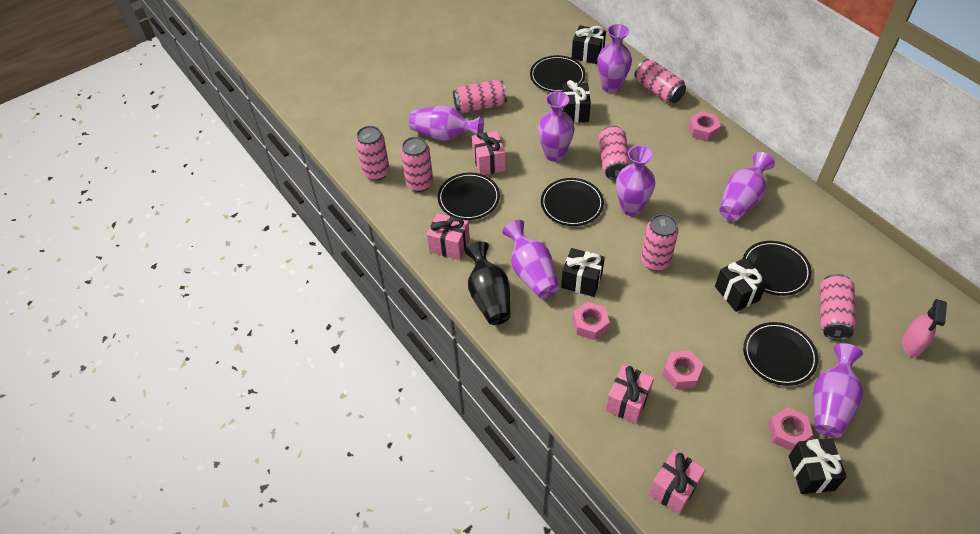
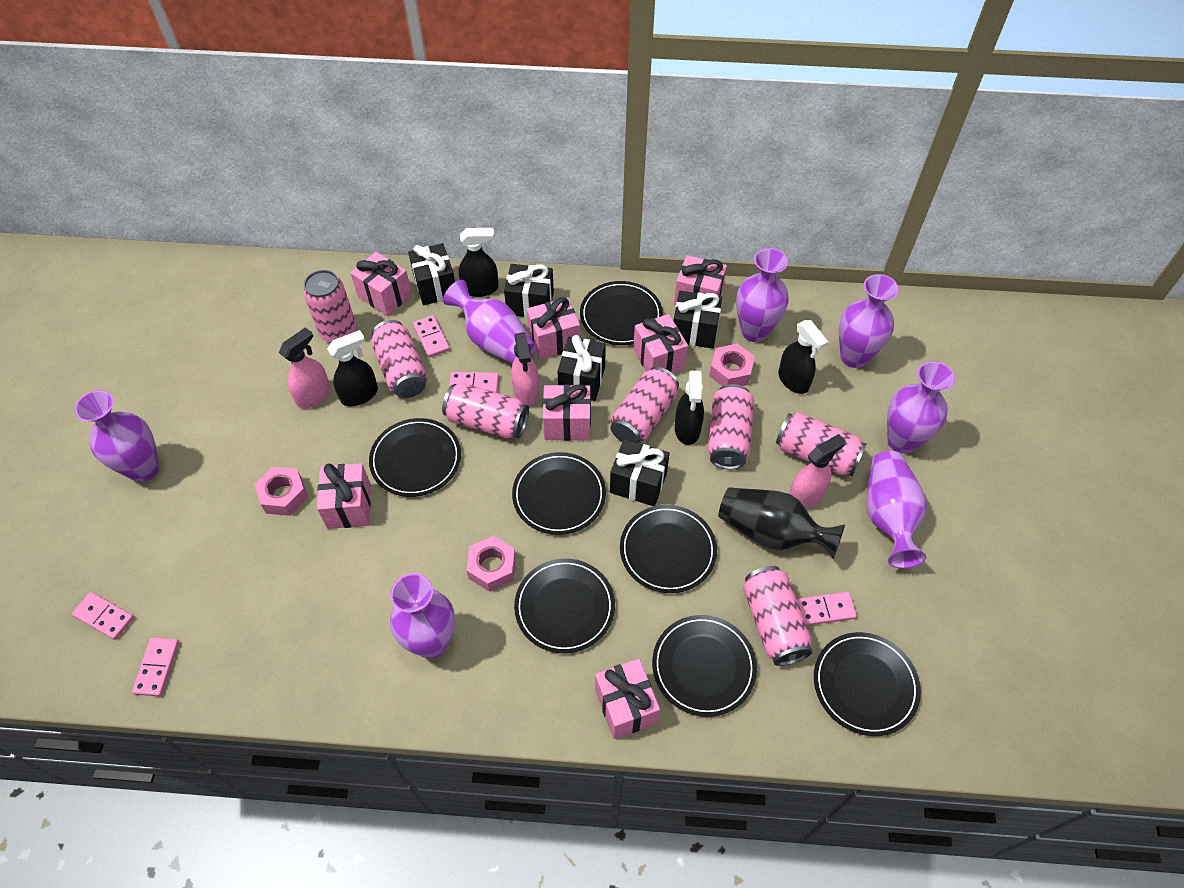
black plate: [438,173,500,220] [530,55,585,92] [541,178,604,226] [743,241,812,296] [743,322,818,386] = 5 -> [369,418,461,497] [512,452,606,535] [514,559,615,653] [580,281,663,345] [620,505,717,593] [652,615,757,717] [814,632,921,736] = 7
black spray bottle: none = 0 -> [327,330,378,406] [459,228,499,297] [675,371,704,445] [778,320,828,394] = 4
pink domino: none = 0 -> [72,592,134,640] [132,637,179,697] [413,315,450,358] [449,372,499,393] [797,592,857,625] = 5
pink gift: [427,213,470,260] [472,131,505,175] [606,365,654,424] [649,450,706,514] = 4 -> [317,463,371,529] [351,252,412,316] [527,297,580,359] [543,384,591,441] [595,658,660,739] [633,314,688,373] [674,255,727,305] = 7
pink nut: [573,301,610,340] [662,351,703,389] [688,111,721,142] [768,407,813,451] = 4 -> [254,467,308,516] [466,536,516,592] [709,344,755,386] = 3
pink spray bottle: [902,299,947,357] = 1 -> [279,327,330,409] [511,332,539,407] [789,434,846,509] = 3

